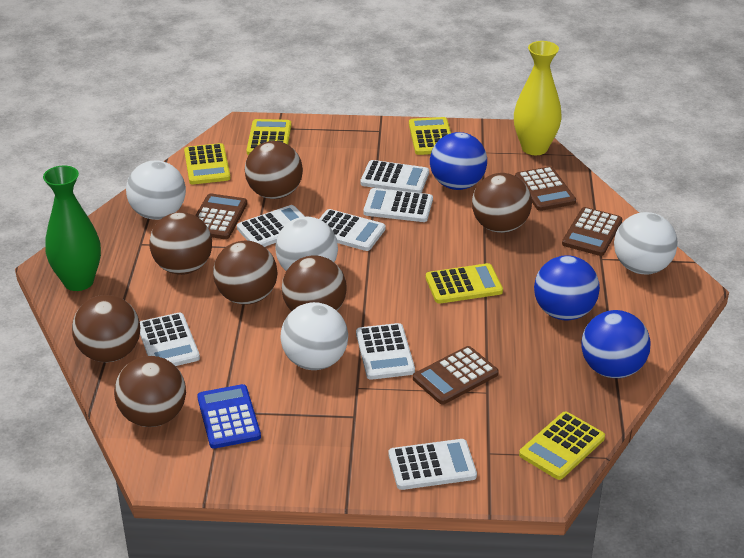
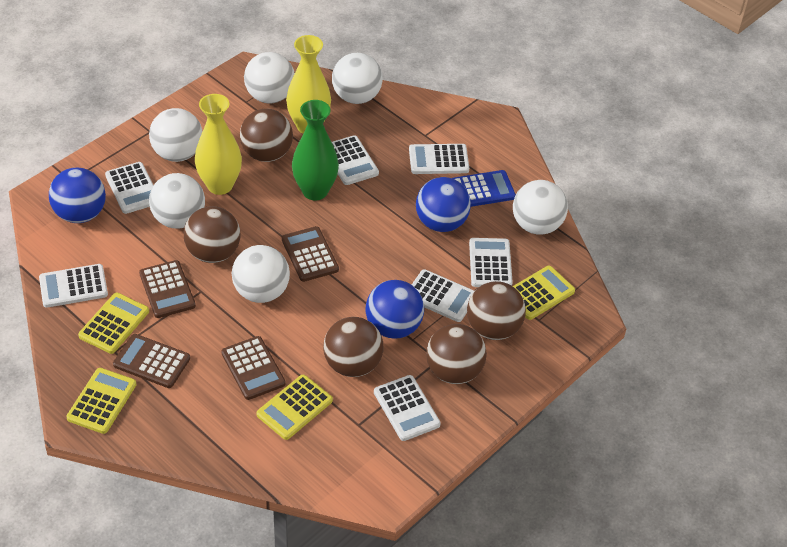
brown ball: [72,295,140,362] [114,356,186,427] [150,212,212,275] [213,240,277,305] [245,141,303,199] [282,255,347,311] [472,173,532,233] = 7 -> [184,206,241,263] [240,109,293,162] [323,317,383,377] [426,324,487,384] [467,281,526,340] = 5
white ball: [126,161,186,220] [275,217,338,271] [281,302,348,370] [614,212,678,275] = 4 -> [149,108,203,162] [149,173,205,229] [232,245,290,303] [244,52,295,103] [332,53,383,104] [513,180,568,235] = 6
yellow calculator: [184,143,230,184] [247,119,291,155] [409,117,451,155] [426,263,503,304] [519,411,605,480] = 5 -> [66,368,137,434] [78,292,149,354] [256,375,333,440] [513,266,575,320] = 4
yellow vase: [514,41,562,155] = 1 -> [195,94,242,195] [286,35,331,133] = 2

